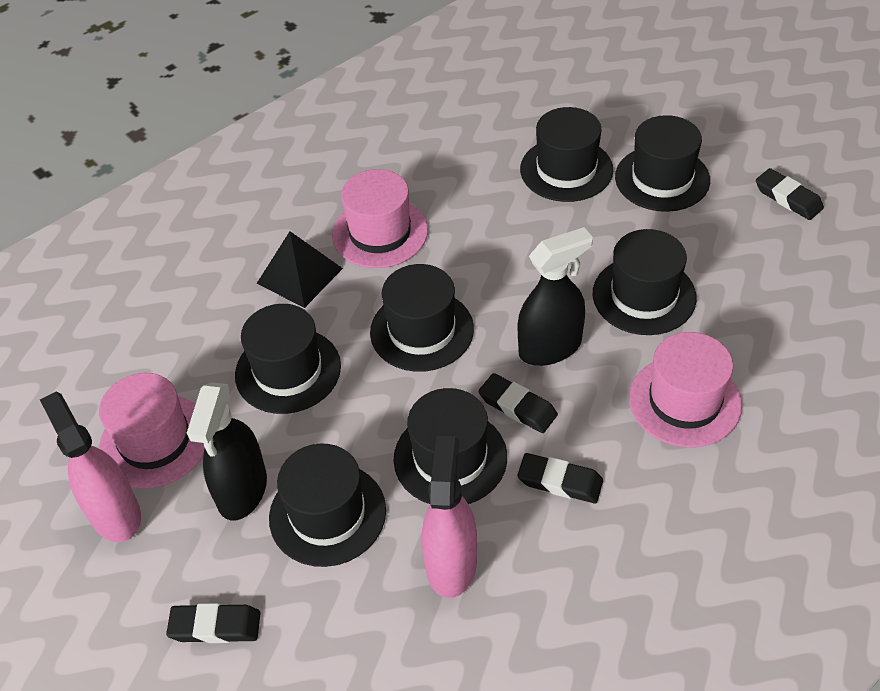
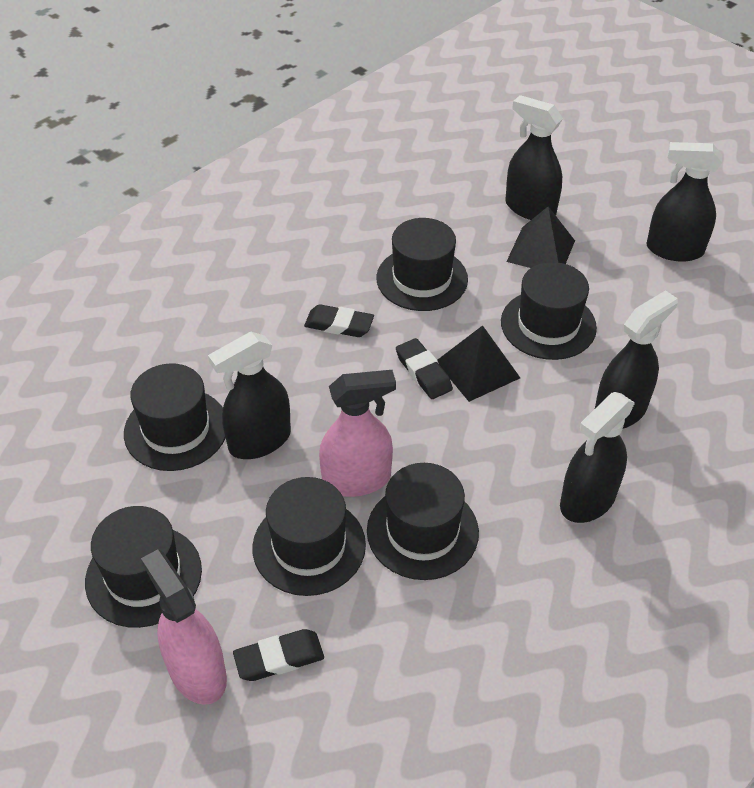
black eraser: [166,603,261,643] [478,373,558,433] [517,453,603,503] [756,168,824,220] = 4 -> [233,629,324,681] [304,304,374,337] [396,338,453,399] = 3
black hat: [235,304,341,414] [269,444,386,567] [370,264,474,372] [394,388,507,504] [520,107,613,202] [593,229,697,335] [615,115,710,212] = 7 -> [85,506,202,628] [124,363,225,471] [252,477,366,596] [367,463,479,580] [376,218,468,311] [501,262,597,360] = 6
black pyramid: [257,231,343,308] = 1 -> [437,325,520,402] [506,206,575,268] = 2
black spray bottle: [187,382,267,521] [518,227,593,366] = 2 -> [208,332,291,459] [505,95,563,220] [560,392,635,523] [595,290,678,428] [647,142,722,262] = 5
pink hat: [99,373,205,488] [332,169,428,268] [629,332,742,447] = 3 -> none = 0

